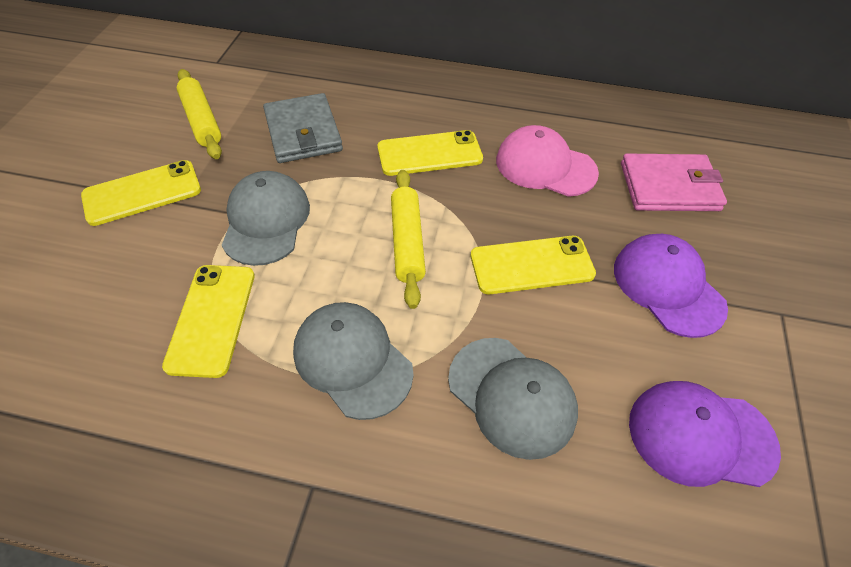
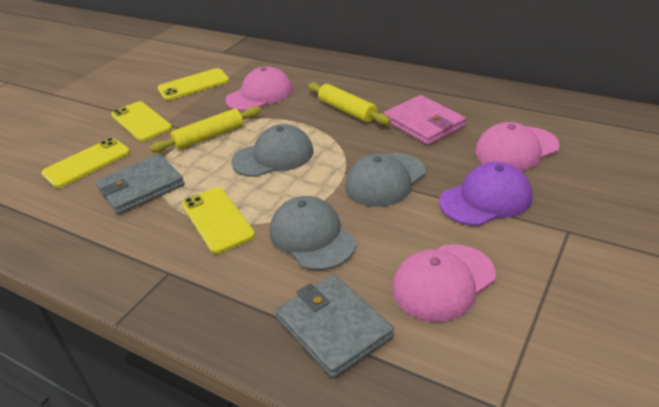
grey wallet: [263,93,343,163] = 1 -> [95,154,184,215] [275,274,394,379] = 2
pink cap: [496,125,599,197] = 1 -> [225,66,292,111] [392,244,496,322] [475,122,560,171] = 3
purple cap: [614,234,728,338] [629,381,781,487] = 2 -> [439,162,532,226] = 1

